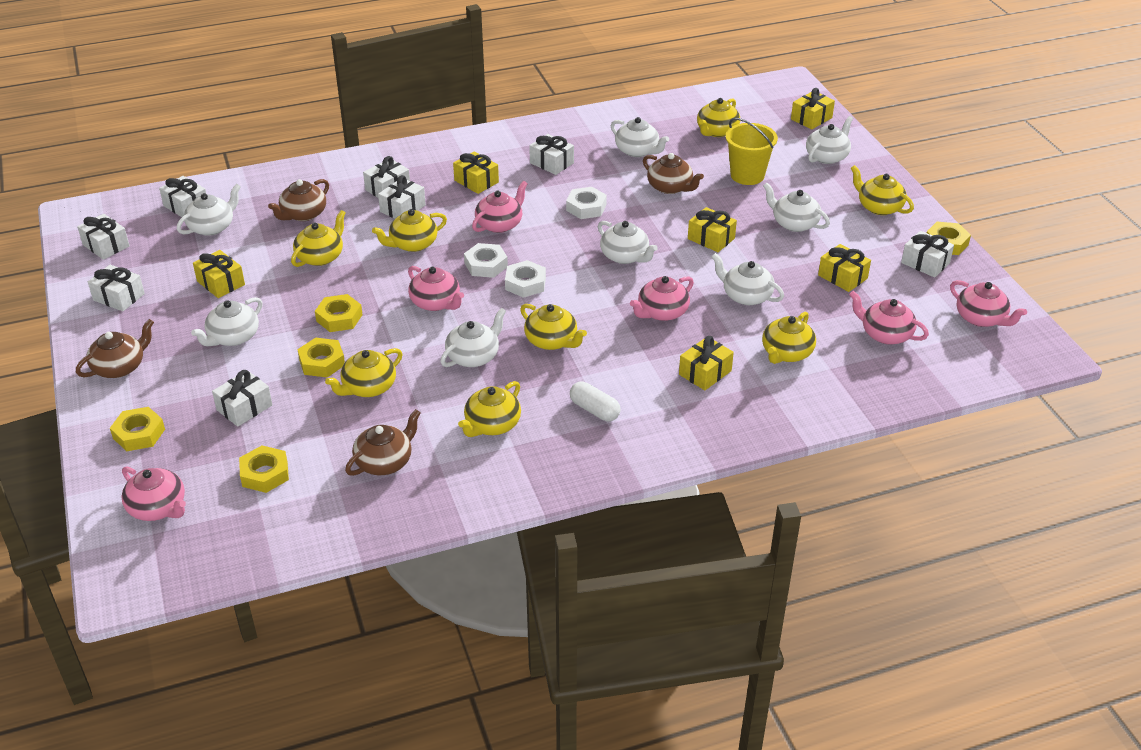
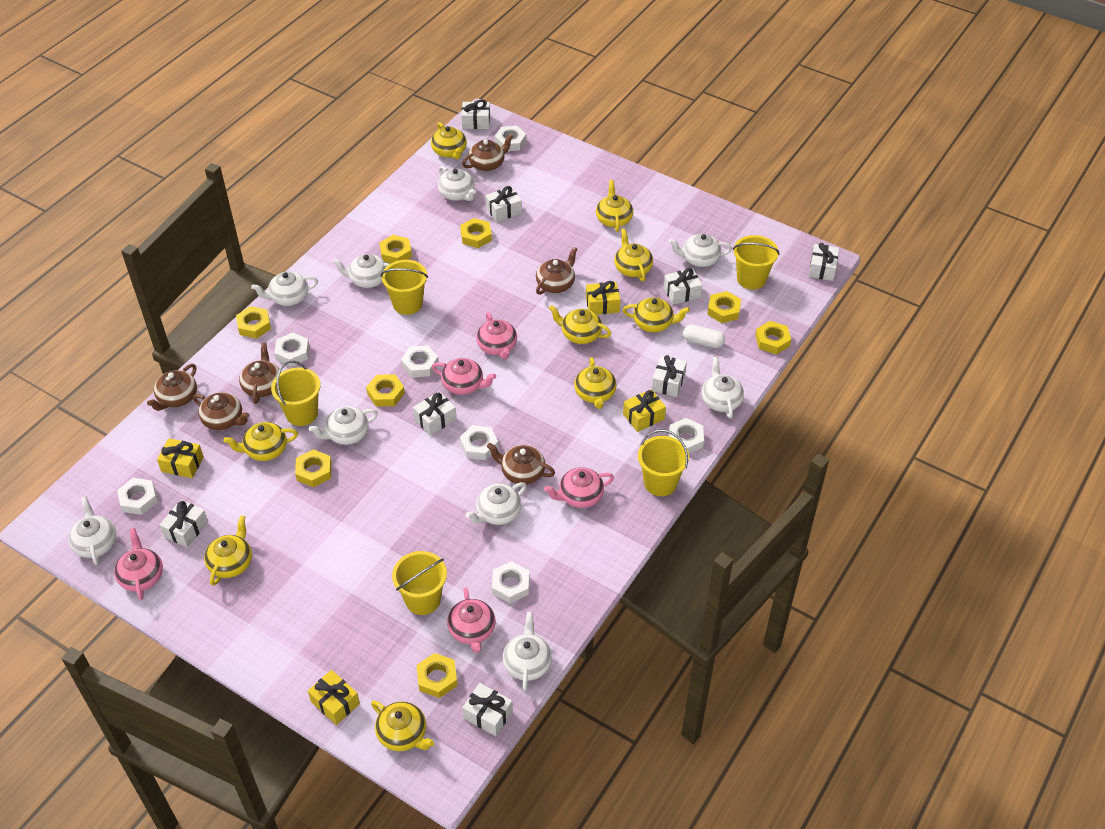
brown teapot: [76,319,154,378] [268,179,329,221] [345,409,421,476] [643,153,704,194] = 4 -> [147,364,197,411] [193,392,249,430] [239,342,281,404] [462,134,514,171] [487,443,555,484] [536,247,577,295] = 6
pink teapot: [121,466,186,521] [408,266,464,311] [472,181,528,233] [630,276,694,321] [849,291,929,344] [950,280,1027,327] = 6 -> [114,528,163,600] [432,358,496,395] [447,587,496,653] [476,312,517,359] [544,467,614,508] = 5
white nut: [464,243,508,278] [505,260,546,298] [566,187,607,219] = 3 -> [117,478,158,515] [274,333,309,366] [401,345,439,378] [460,425,498,460] [492,561,529,603] [495,126,526,151] [669,418,704,454] = 7
white teapot: [177,184,241,236] [191,297,263,346] [440,308,506,367] [598,221,658,264] [611,117,669,157] [711,253,784,305] [763,183,830,232] [806,116,853,164] = 8 -> [68,496,116,565] [251,272,318,306] [309,406,378,445] [332,254,389,288] [438,166,476,201] [466,482,527,525] [503,612,552,691] [669,233,732,267] [701,356,744,418] = 9
yellow bucket: [725,118,778,185] = 1 -> [271,361,321,426] [381,260,428,315] [392,551,447,615] [638,430,689,496] [733,235,779,290] = 5
yellow gift: [193,250,245,298] [453,151,499,194] [679,336,734,390] [688,207,737,252] [791,88,835,129] [818,244,871,292] = 6 -> [157,438,204,478] [308,670,360,725] [586,281,621,315] [623,389,666,432] = 4
yellow nut: [110,407,165,451] [239,445,289,493] [297,338,345,377] [315,294,363,332] [927,222,971,255] = 5 -> [236,306,271,339] [295,449,332,487] [366,374,405,407] [379,235,412,263] [416,653,458,698] [460,218,492,248] [707,291,741,323] [755,321,791,354] = 8
yellow teapot: [291,210,346,267] [325,348,403,397] [372,209,447,252] [458,381,521,437] [520,304,587,350] [697,98,740,137] [762,312,816,364] [851,165,914,215] = 8 -> [204,515,252,586] [224,422,298,461] [371,701,434,751] [431,122,467,159] [549,305,611,344] [574,357,617,409] [596,180,633,232] [614,228,653,281] [623,297,690,332] = 9

